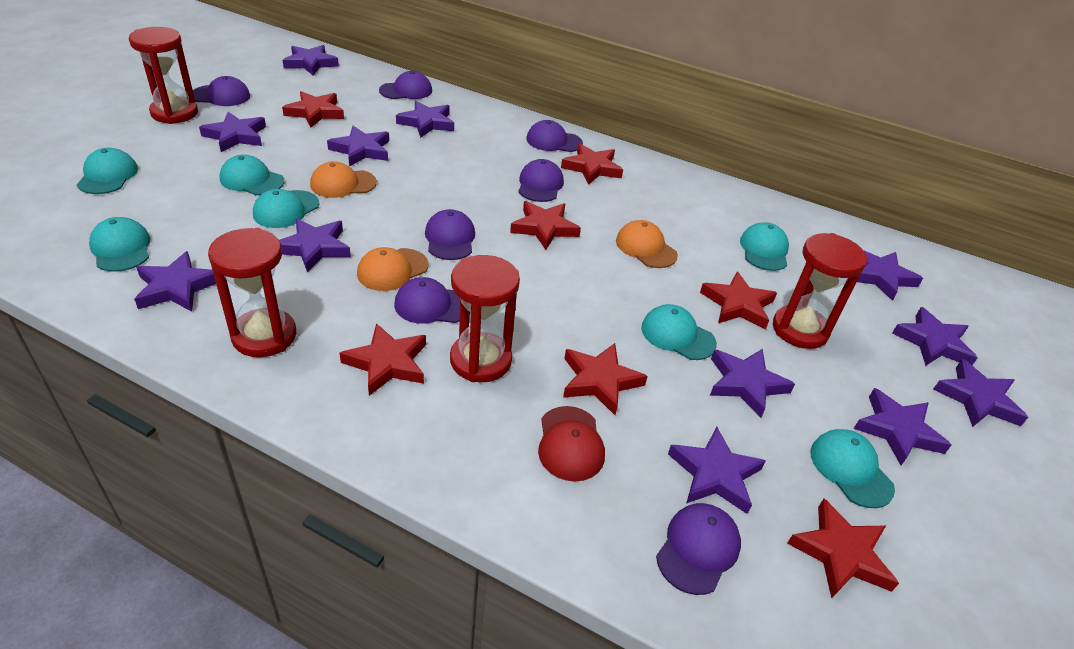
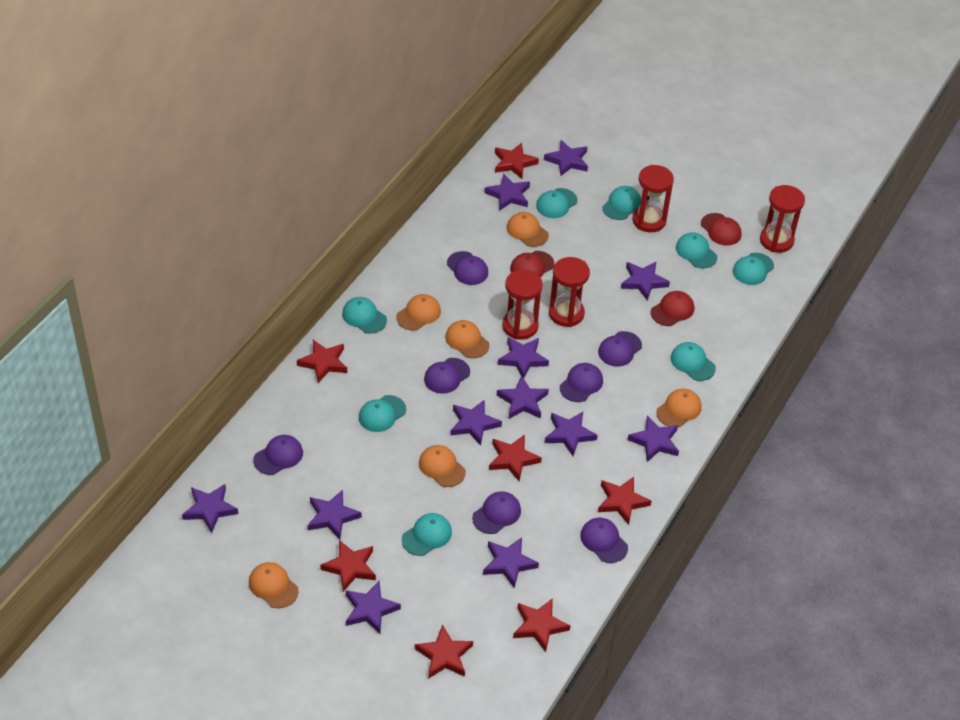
orange cap: [310,161,377,198] [357,247,429,291] [616,220,678,268] = 3 -> [249,562,299,608] [396,294,441,330] [419,445,466,487] [445,320,489,358] [507,212,549,247] [656,389,702,427] = 6
red cap: [538,406,605,482] = 1 -> [510,251,554,278] [651,291,694,326] [701,213,742,246] = 3
turquoise cap: [77,148,138,194] [89,217,150,272] [220,154,284,195] [253,189,319,228] [641,304,717,360] [740,222,789,271] [811,429,895,508] = 7 -> [342,297,387,333] [359,395,406,432] [402,513,452,556] [536,188,578,218] [602,186,641,220] [671,342,716,381] [676,232,717,268] [733,253,774,285] = 8

